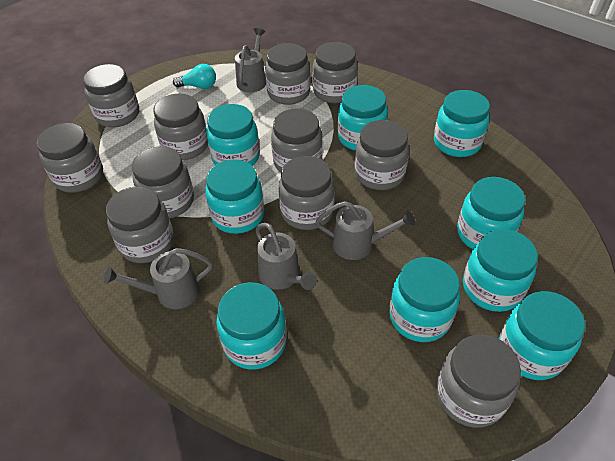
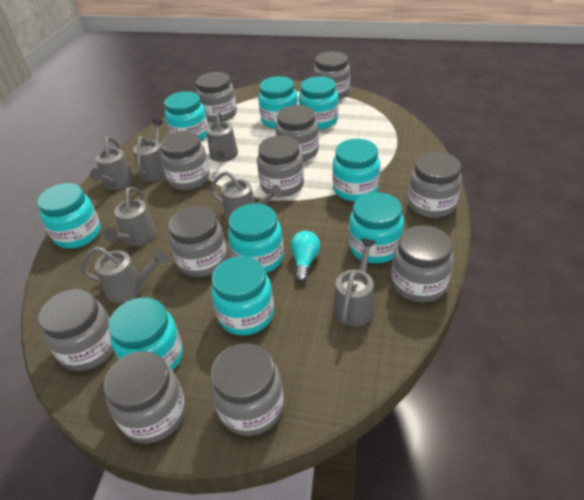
grey watering can: [104,248,213,309] [235,28,266,93] [255,223,317,290] [316,201,415,260] = 4 -> [80,247,168,303] [90,137,134,190] [104,187,156,246] [133,119,165,181] [206,110,238,162] [209,171,282,223] [333,238,376,327] = 7

